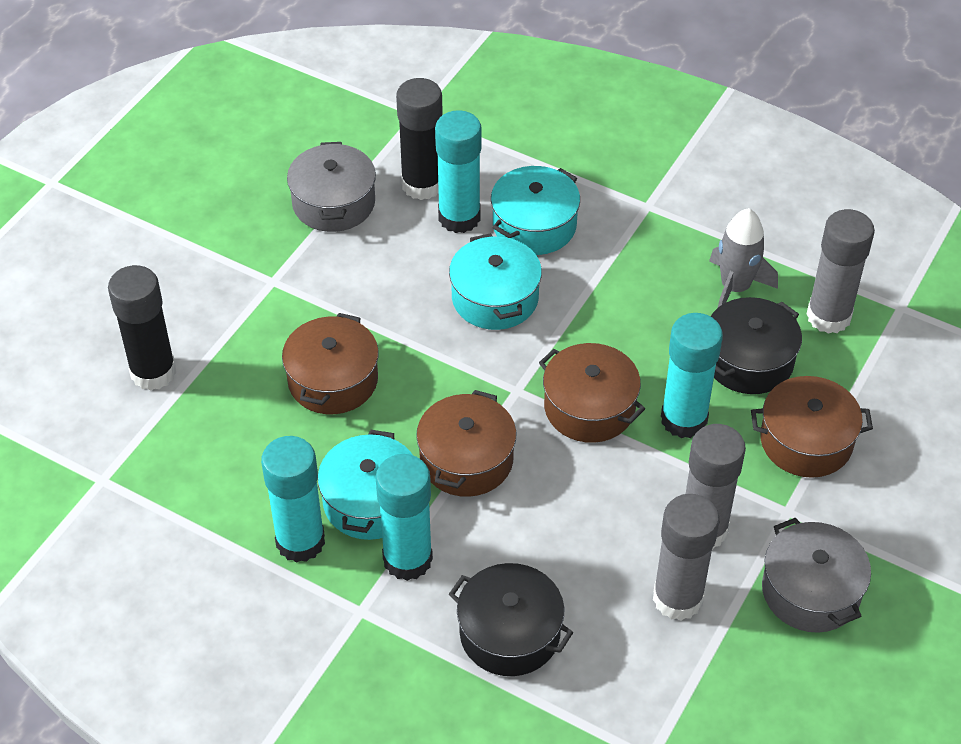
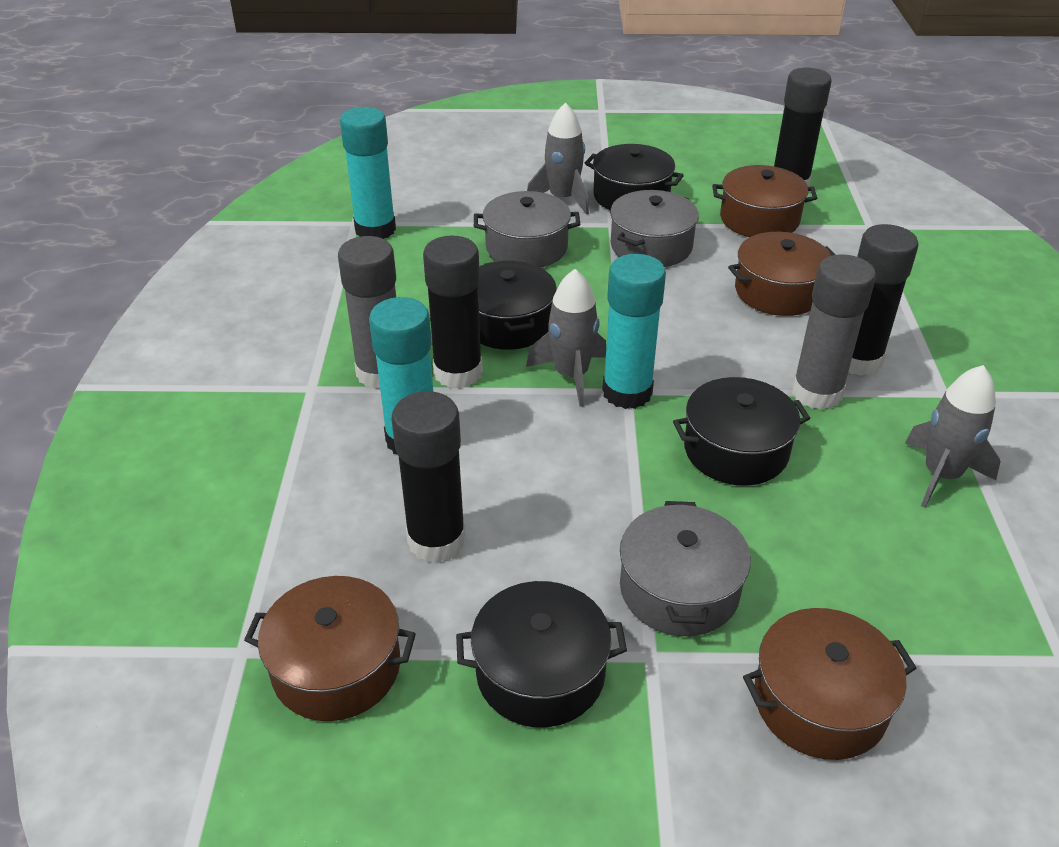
black glue stick: [108,265,176,391] [396,78,443,200] = 2 -> [391,391,466,563] [423,236,483,388] [774,68,832,187] [848,224,919,376] = 4
black pot: [449,563,573,676] [711,297,802,394] = 2 -> [456,581,627,727] [478,260,557,350] [585,144,684,211] [673,377,810,486] = 4
grey glue stick: [653,494,719,621] [686,424,746,549] [806,209,875,334] = 3 -> [338,236,396,389] [792,254,876,410] = 2
grey pot: [287,142,376,232] [762,518,871,633] = 2 -> [474,191,580,268] [610,190,699,267] [620,501,751,636] = 3
grey rocket: [709,208,778,307] = 1 -> [526,269,606,407] [527,102,589,215] [905,365,1001,507] = 3
turquoise glue stick: [261,436,325,563] [375,454,433,581] [435,110,482,233] [661,313,723,438] = 4 -> [340,107,396,239] [369,297,433,454] [602,254,666,409] = 3
turquoise pot: [318,430,413,540] [449,233,542,330] [491,166,580,255] = 3 -> none = 0

